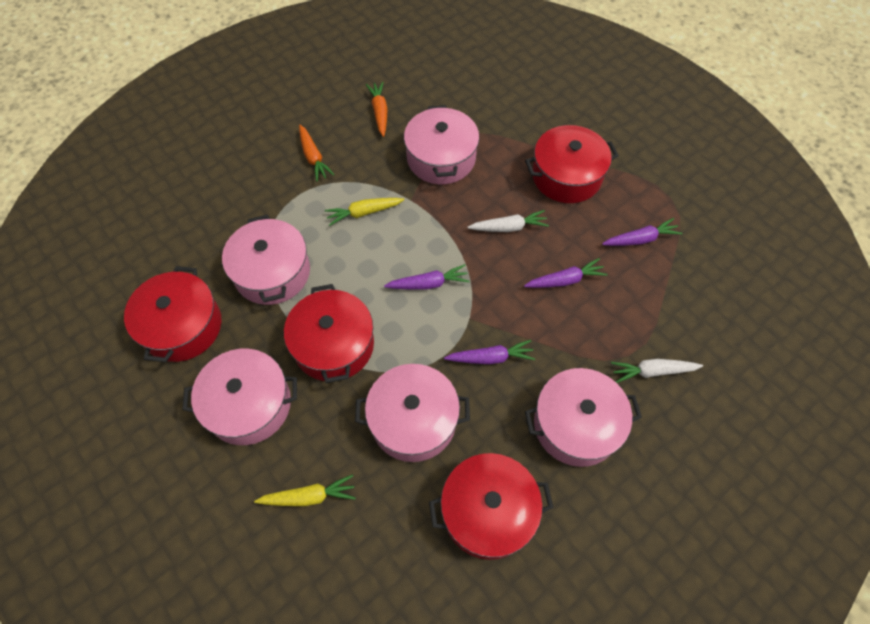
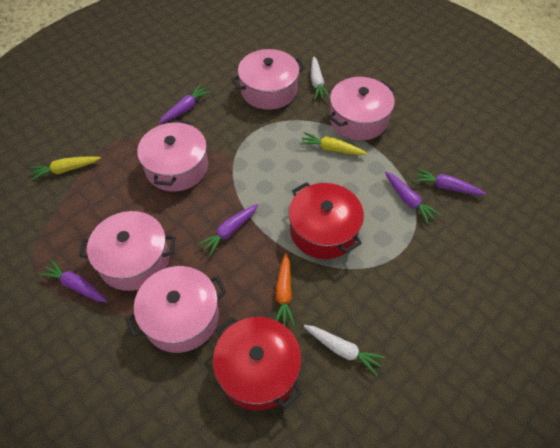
orange carrot: [299,125,335,182] [366,82,388,137] = 2 -> [276,253,295,327] = 1
purple carrot: [384,264,470,290] [444,340,535,364] [524,258,608,288] [602,218,682,246] = 4 -> [38,260,107,302] [159,85,211,124] [197,204,258,256] [385,171,441,224] [414,168,487,195] = 5
red pot: [124,266,221,362] [284,284,374,383] [429,453,554,560] [525,125,619,203] = 4 -> [213,317,302,411] [288,182,364,259] = 2

